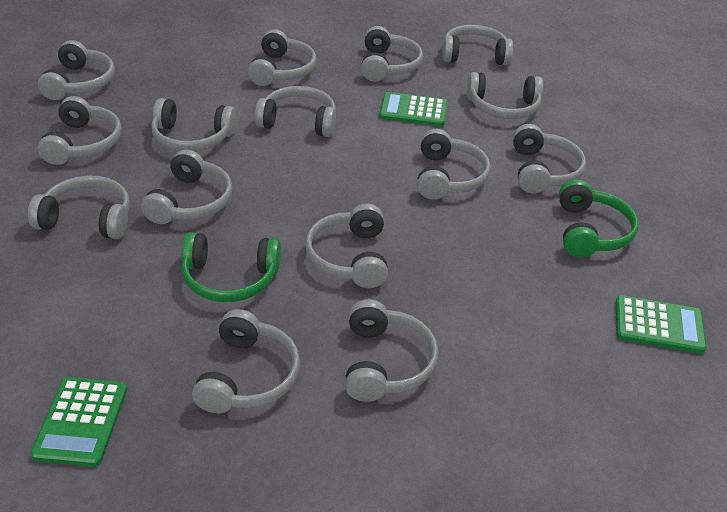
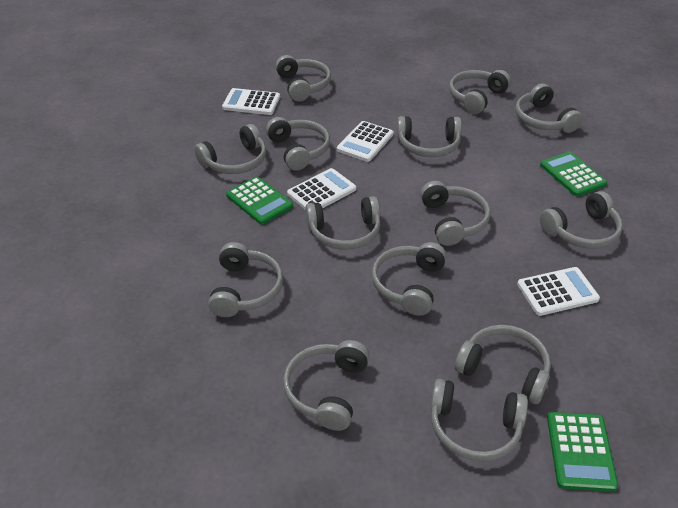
green headphones: [182,232,281,302] [559,179,639,257] = 2 -> none = 0
grey headphones: [28,175,130,239] [38,40,115,100] [38,96,122,165] [141,149,232,224] [151,98,236,151] [192,309,300,414] [248,30,316,86] [255,86,336,137] [305,204,388,288] [345,299,439,402] [361,26,423,82] [417,129,490,199] [442,25,513,66] [467,72,543,119] [513,124,586,193] = 15 -> [194,124,266,174] [208,242,283,317] [266,117,330,171] [275,55,331,102] [283,340,370,431] [305,196,380,250] [372,242,447,316] [397,116,462,157] [420,181,490,246] [430,379,528,461] [449,70,511,114] [455,325,551,404] [515,83,583,133] [540,191,623,249] = 14
white calculator: none = 0 -> [222,88,280,115] [287,168,356,209] [337,121,394,162] [517,267,600,316] = 4

